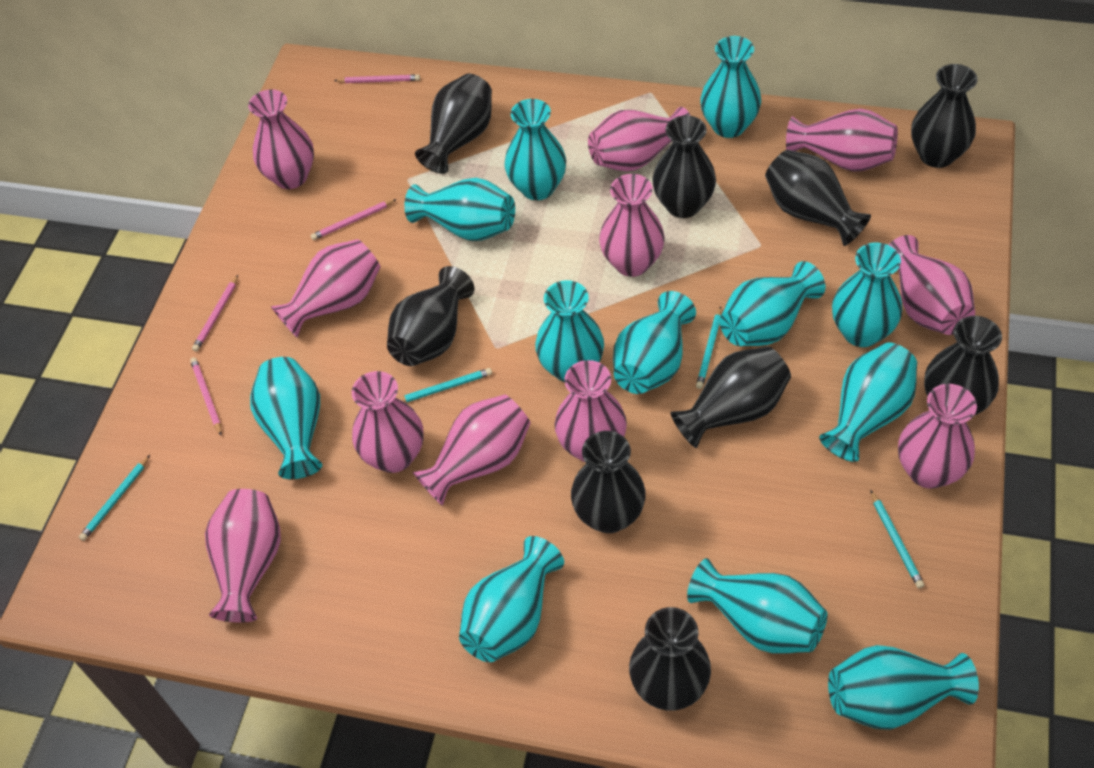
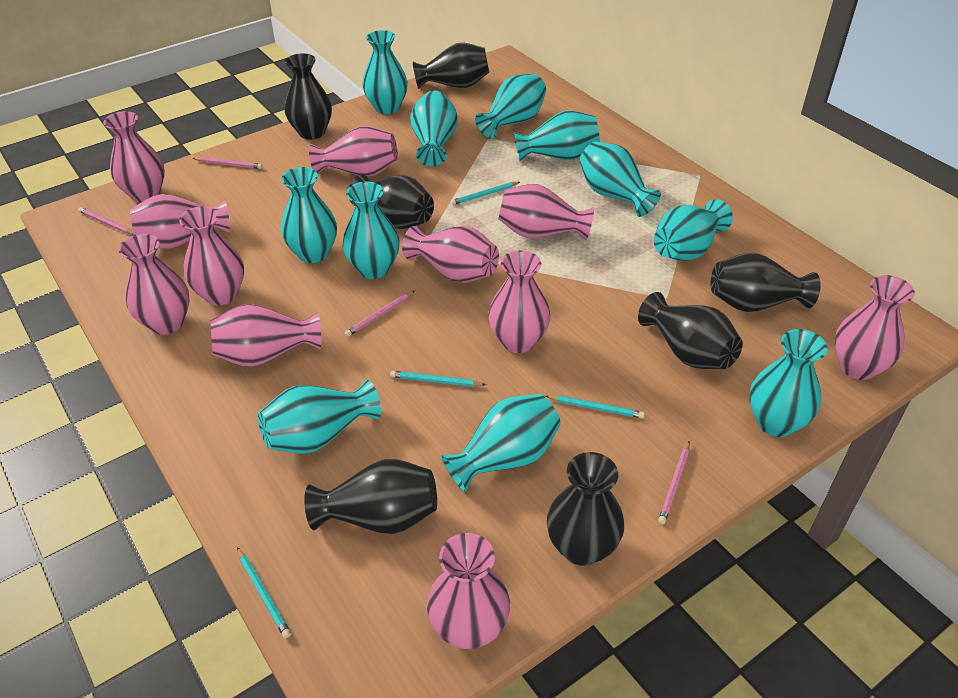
black vase: [387,266,474,366] [415,74,492,174] [571,431,646,533] [629,607,711,711] [652,115,716,218] [671,347,791,448] [765,150,871,246] [911,64,978,168] [924,316,1002,415] = 9 -> [284,53,332,140] [304,459,437,534] [349,174,434,229] [413,43,489,89] [547,452,624,566] [638,292,743,369] [711,253,821,312] = 7
turquoise vase: [250,357,322,479] [404,178,515,241] [459,536,564,662] [504,99,566,200] [535,280,604,382] [613,291,696,394] [687,558,828,654] [700,36,761,138] [720,261,825,346] [819,342,917,462] [828,645,979,730] [832,243,902,347] = 12 -> [258,380,381,454] [281,167,337,263] [343,182,399,279] [362,30,408,114] [410,91,458,166] [441,394,561,493] [475,73,546,139] [514,110,600,161] [580,141,661,217] [654,199,733,261] [749,329,828,437] = 11

